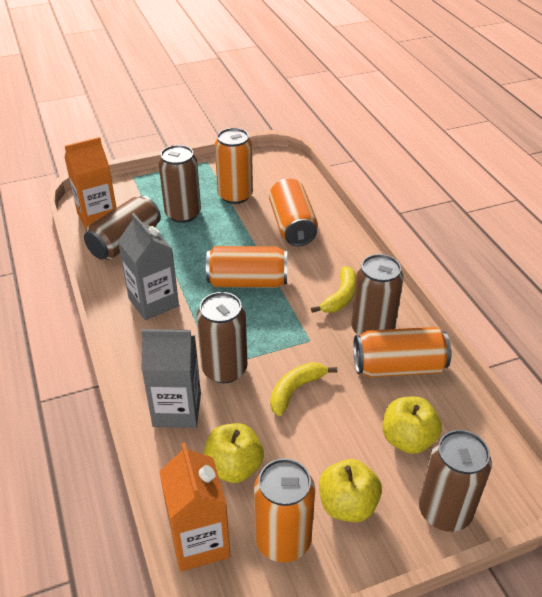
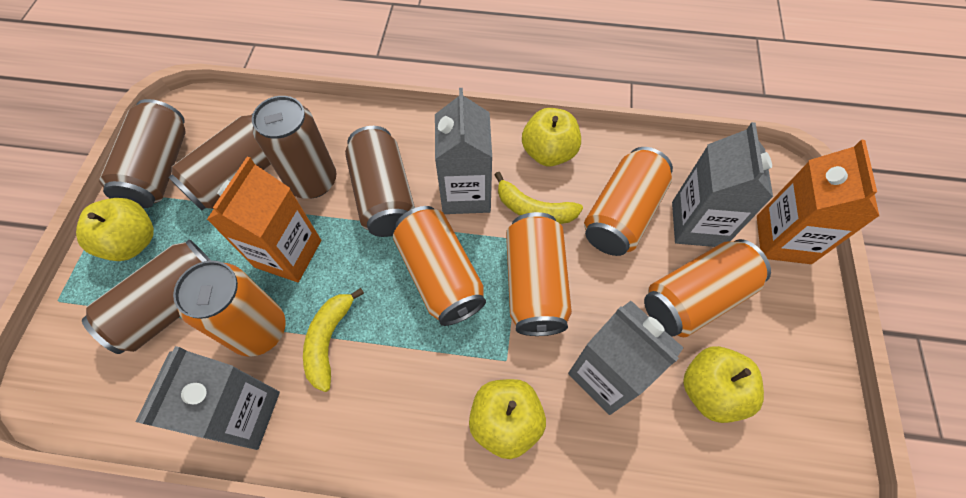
grey carton: [118,213,179,320] [141,329,201,428] = 2 -> [136,346,280,450] [435,88,492,214] [568,301,684,415] [672,122,773,247] = 4
yellow apple: [204,423,264,483] [319,459,382,522] [382,397,442,454] = 3 -> [76,198,154,261] [469,379,546,459] [522,108,581,166] [683,346,764,423] = 4

